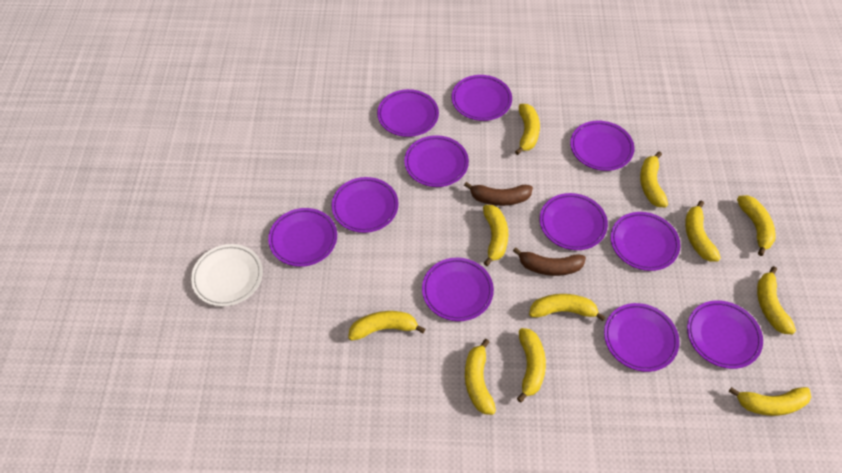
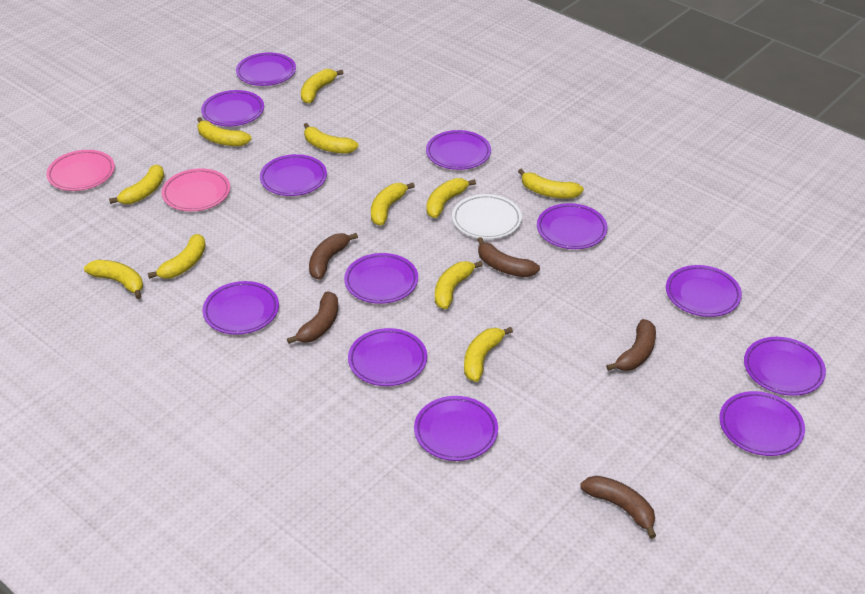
brown banana: [464,182,533,206] [513,247,586,276] = 2 -> [287,291,338,344] [309,233,358,280] [477,237,540,277] [580,476,656,539] [606,319,656,371] = 5
pink plate: none = 0 -> [46,150,115,191] [162,168,230,211] = 2
purple plate: [268,208,337,267] [332,177,399,233] [377,89,439,137] [404,135,469,187] [422,258,494,321] [451,75,512,121] [540,193,608,250] [570,121,635,171] [604,303,679,372] [610,212,681,271] [687,300,763,369] = 11 -> [201,90,264,126] [202,281,279,335] [236,52,296,86] [260,154,327,196] [344,253,418,304] [348,328,427,386] [414,396,498,461] [426,130,491,170] [537,203,608,249] [666,265,742,317] [719,391,805,456] [744,337,826,396] = 12

